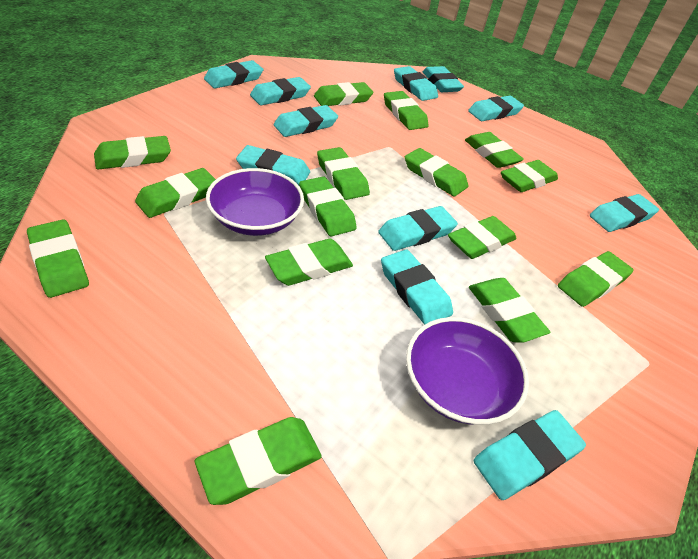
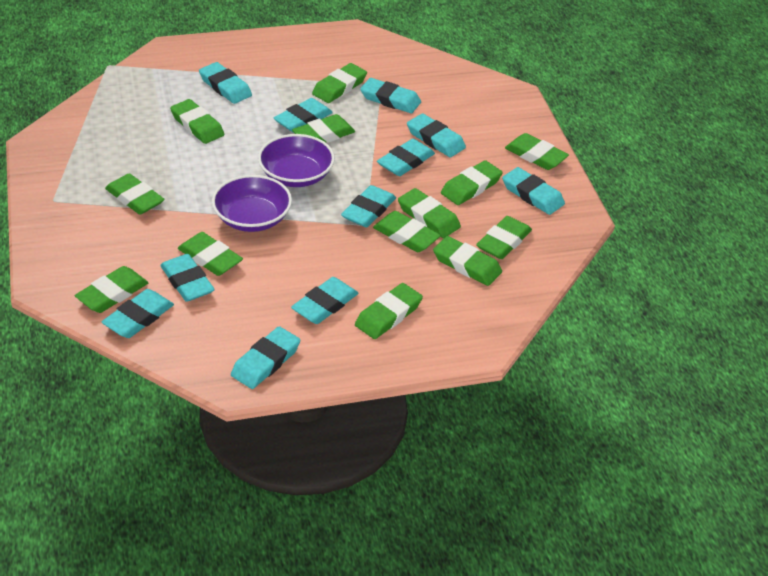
green eraser: [27,219,89,298] [94,136,171,169] [135,168,216,218] [195,417,322,505] [265,239,353,286] [299,177,357,236] [314,82,374,106] [317,147,370,200] [384,91,428,130] [405,148,469,196] [448,216,516,259] [465,132,524,168] [469,278,550,343] [501,160,558,192] [558,251,634,307] = 15 -> [75,266,149,313] [105,173,165,215] [170,99,224,144] [178,232,243,276] [292,114,355,143] [312,63,367,103] [355,283,423,339] [373,211,441,252] [398,188,461,238] [433,236,502,286] [441,160,503,205] [476,216,532,259] [505,133,569,170] = 13

